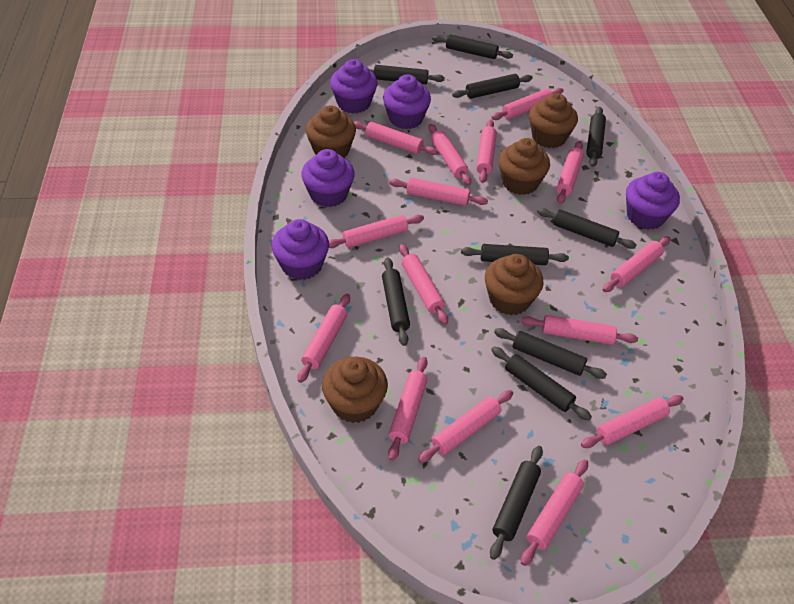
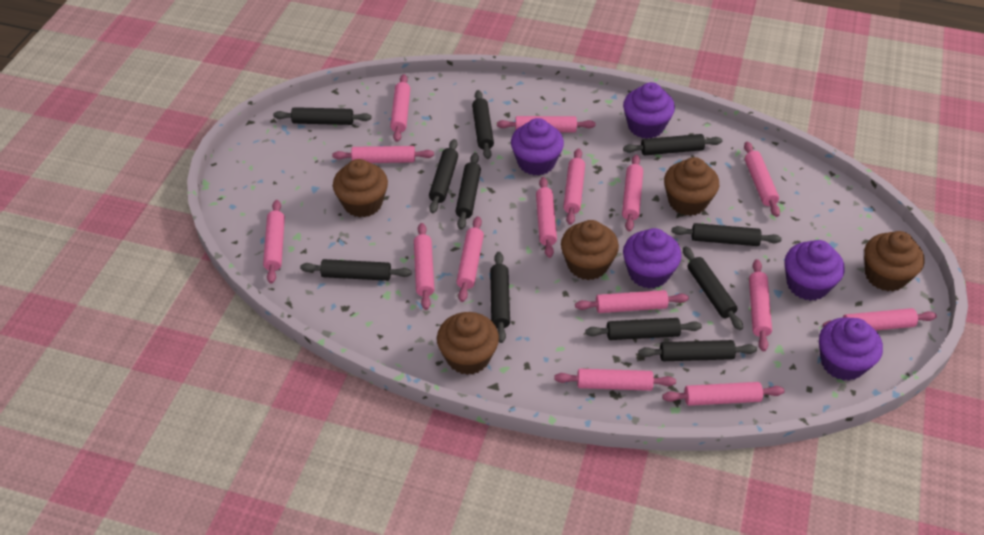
black rolling pin: [369,65,445,84] [382,257,410,346] [432,34,513,59] [452,74,533,99] [461,244,569,265] [490,446,543,560] [491,347,592,421] [494,328,607,379] [537,208,637,249] [586,107,606,167] = 10 -> [273,107,371,125] [300,259,412,281] [429,139,458,213] [455,153,481,230] [472,90,494,159] [490,252,510,343] [585,318,702,340] [623,134,722,155] [638,340,757,361] [672,223,782,246] [683,246,743,330] = 11

